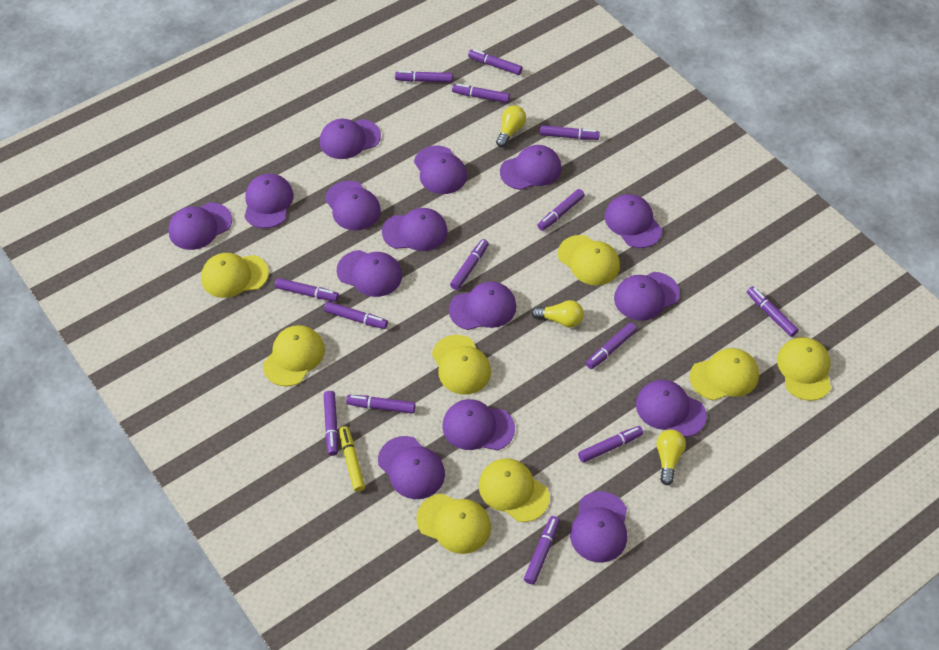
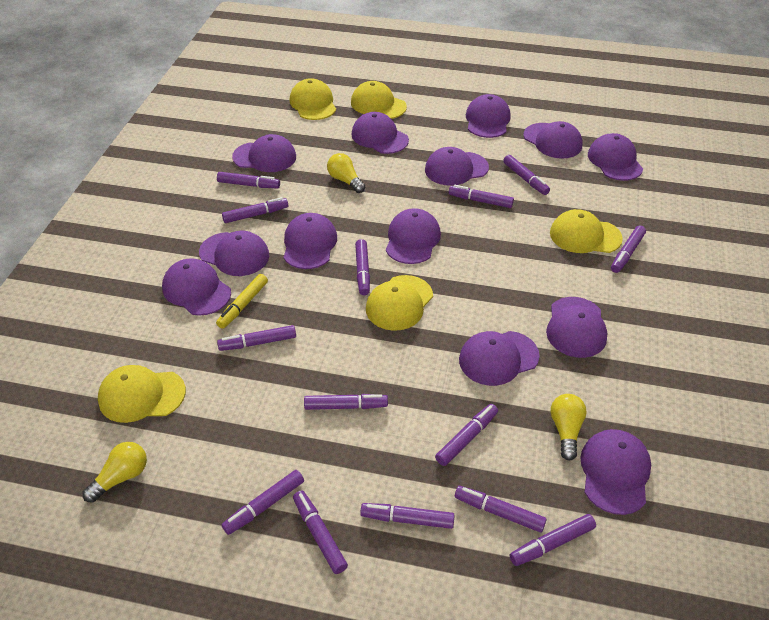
purple cap: [168,203,232,250] [244,174,294,228] [320,119,381,159] [325,181,381,231] [337,250,402,297] [378,436,445,499] [382,208,448,251] [414,146,467,194] [442,399,515,450] [449,281,516,330] [500,145,561,190] [570,491,627,563] [605,194,662,248] [614,272,680,321] [636,380,707,437] = 15 -> [162,258,231,316] [199,231,269,276] [232,134,296,172] [284,213,337,269] [351,112,409,154] [386,208,441,264] [425,147,489,186] [459,331,540,386] [466,94,511,138] [523,121,582,159] [546,297,607,358] [580,429,651,515] [588,133,643,181] = 13
yellow cap: [201,253,269,298] [263,325,325,386] [417,493,491,554] [432,335,491,394] [479,458,549,522] [558,235,620,285] [690,348,759,401] [777,337,831,401] = 8 -> [98,365,186,423] [290,78,336,120] [351,81,407,119] [366,275,433,331] [550,209,623,253] = 5

